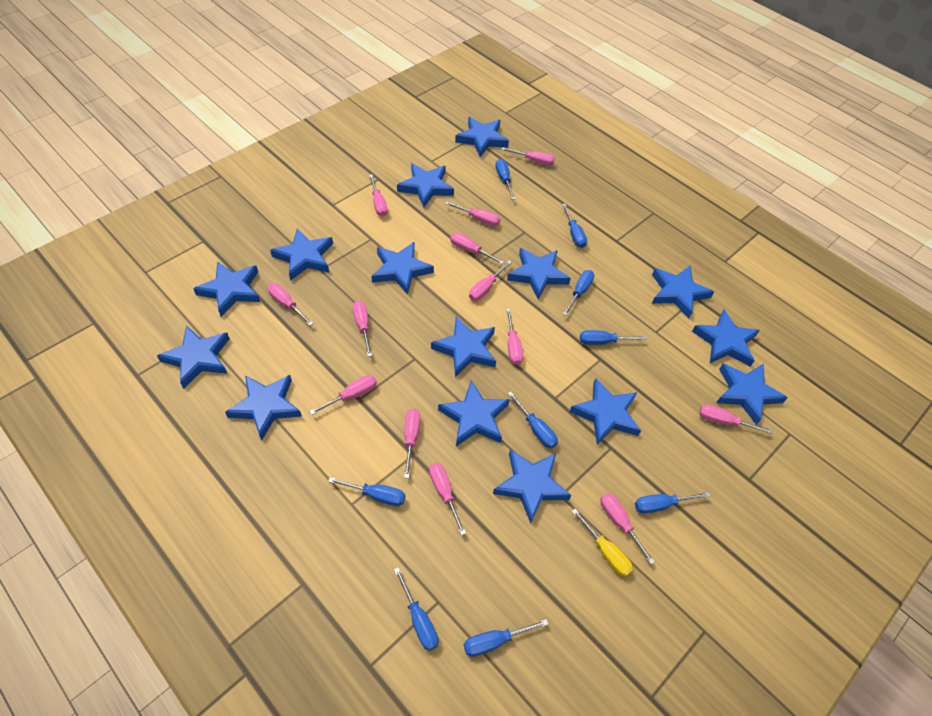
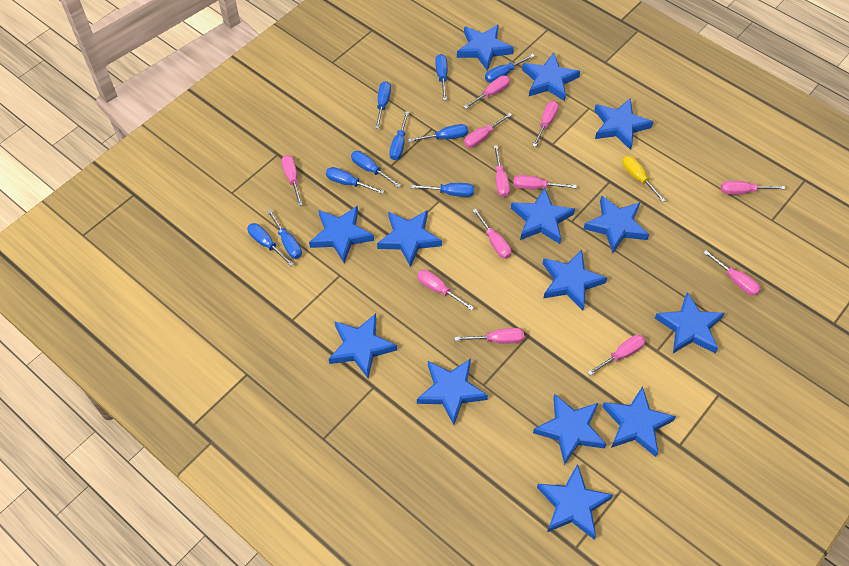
blue screwdriver: [328,477,405,506] [394,567,438,651] [464,619,549,657] [495,159,515,200] [507,392,558,448] [562,204,587,248] [563,270,594,316] [580,330,647,345] [635,492,710,514] = 9 -> [247,223,294,266] [267,209,302,259] [326,167,384,194] [351,151,401,188] [375,81,391,129] [389,111,409,160] [408,124,468,142] [411,183,474,197] [435,54,448,100] [485,54,535,83] = 10
blue star: [157,325,230,389] [193,261,260,317] [225,375,302,440] [270,228,333,281] [371,242,434,295] [397,163,454,208] [431,317,496,377] [438,380,510,446] [455,117,509,157] [493,449,571,523] [507,248,571,300] [570,378,641,445] [652,265,714,318] [692,310,760,367] [716,363,788,425] = 15 -> [309,206,374,263] [329,314,397,378] [377,210,442,267] [417,359,488,425] [457,24,514,71] [511,187,575,244] [522,52,580,101] [533,394,606,465] [537,464,613,539] [543,249,607,311] [584,195,649,253] [594,98,653,150] [602,386,676,457] [655,292,724,353] = 14
pink screwdriver: [268,283,313,326] [309,375,377,415] [353,301,372,357] [369,174,388,217] [404,408,420,478] [429,463,466,535] [445,201,500,226] [450,233,504,264] [469,261,512,301] [501,147,555,166] [506,308,523,365] [600,493,655,565] [699,405,773,434] = 13 -> [282,155,303,206] [417,270,474,311] [455,328,524,344] [464,75,510,109] [464,113,512,148] [472,209,511,259] [494,145,510,197] [513,175,577,189] [532,101,559,147] [587,335,645,376] [703,250,761,296] [721,181,785,195] = 12

